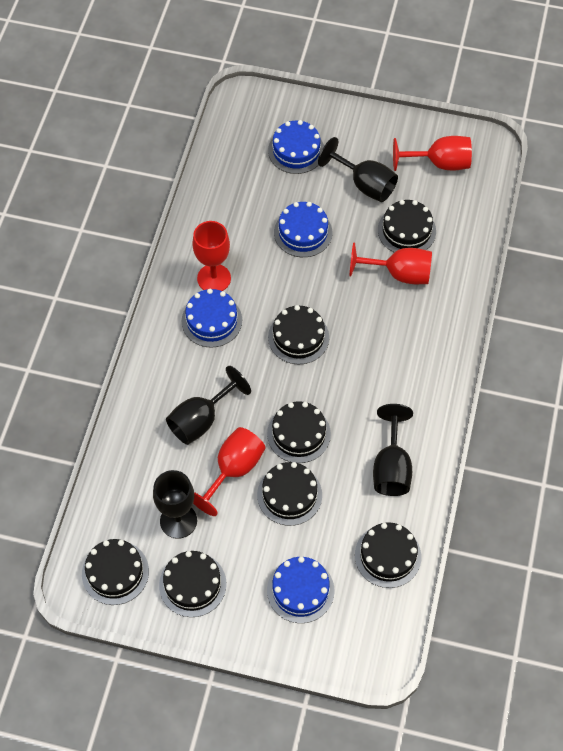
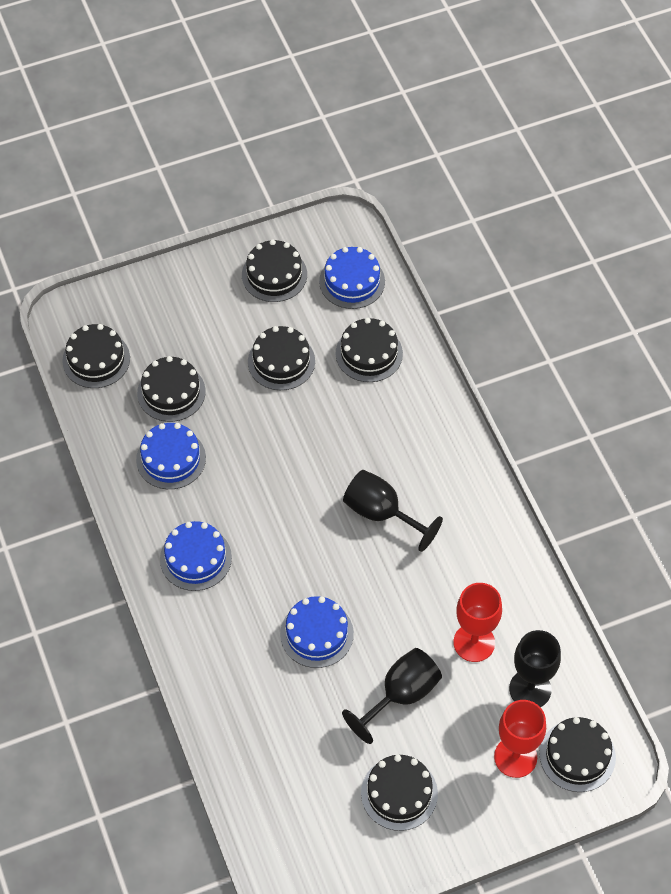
black goblet: [153,470,197,539] [166,366,251,445] [318,137,398,202] [373,404,413,496] = 4 -> [342,648,442,744] [343,470,443,552] [509,630,561,707] = 3
red goblet: [192,221,231,291] [193,427,266,516] [350,242,432,284] [393,136,472,171] = 4 -> [453,583,502,662] [494,700,546,778] = 2

